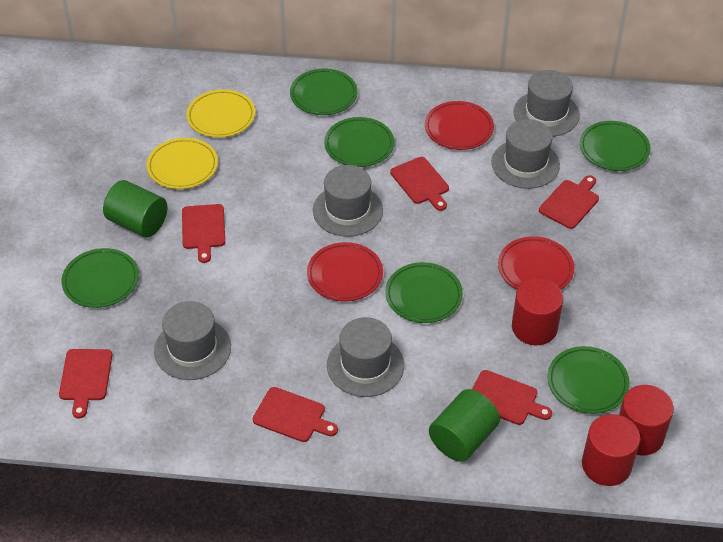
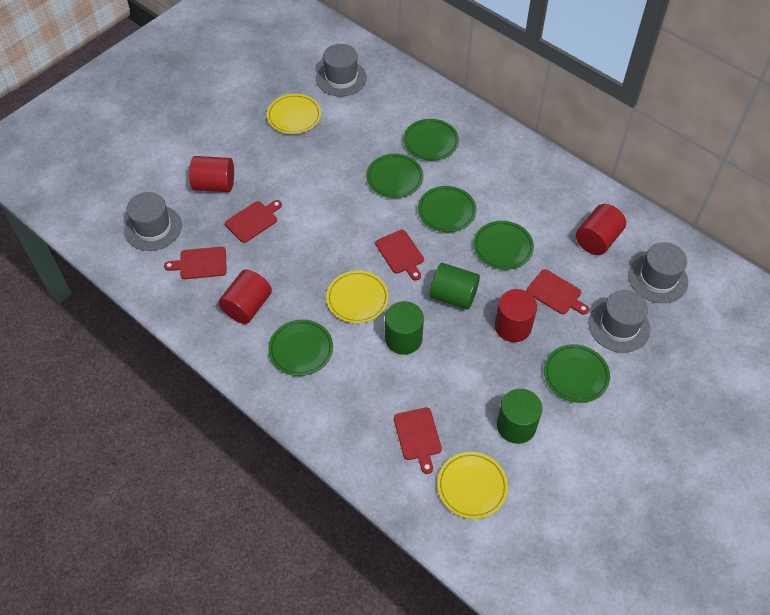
green cylinder: [103,180,167,238] [429,389,500,462] = 2 -> [385,301,424,355] [430,263,480,309] [497,389,542,444] = 3
grey hat: [154,301,231,380] [313,165,383,237] [327,317,404,397] [491,119,560,189] [513,70,580,137] = 5 -> [124,192,182,251] [316,44,367,97] [589,290,650,353] [628,242,688,303] = 4
red cutting board: [59,349,112,419] [182,204,225,263] [253,387,338,442] [390,157,449,211] [472,370,552,425] [539,175,599,229] = 6 -> [164,247,227,279] [225,200,282,243] [375,230,424,281] [394,408,442,474] [526,269,589,314] = 5
red cylinder: [512,278,563,345] [582,414,640,486] [619,385,674,456] = 3 -> [189,156,234,192] [219,269,272,324] [495,289,537,342] [576,204,626,255] = 4
red plate: [307,242,383,302] [425,101,494,150] [498,236,574,290] = 3 -> none = 0
yellow plate: [147,138,218,189] [186,89,255,138] = 2 -> [267,94,321,134] [326,271,389,323] [437,452,508,519] = 3

